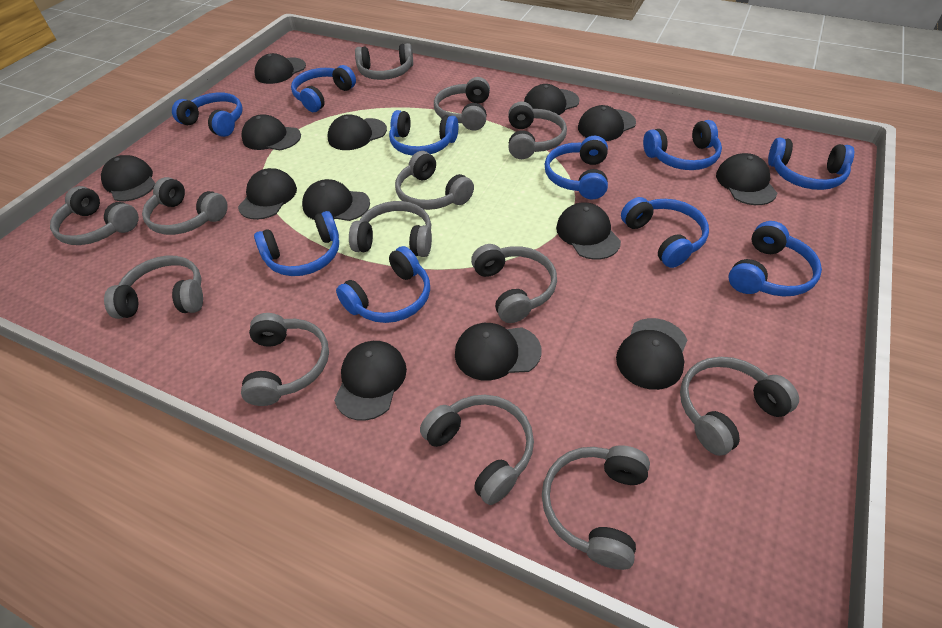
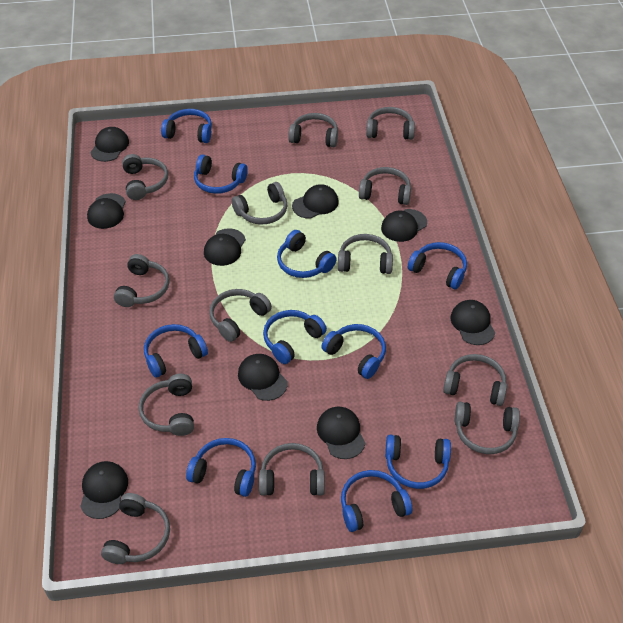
black cap: [101,155,155,201] [238,168,297,220] [241,114,301,150] [254,53,306,84] [302,179,370,221] [328,114,387,150] [334,341,407,421] [455,323,542,381] [524,84,579,115] [556,202,621,260] [578,105,636,141] [616,318,687,390] [716,153,777,205] = 13 -> [80,461,128,519] [87,193,126,229] [90,127,129,162] [204,228,246,266] [238,354,288,401] [292,184,339,219] [317,407,365,459] [381,209,427,242] [451,300,495,345] = 9

